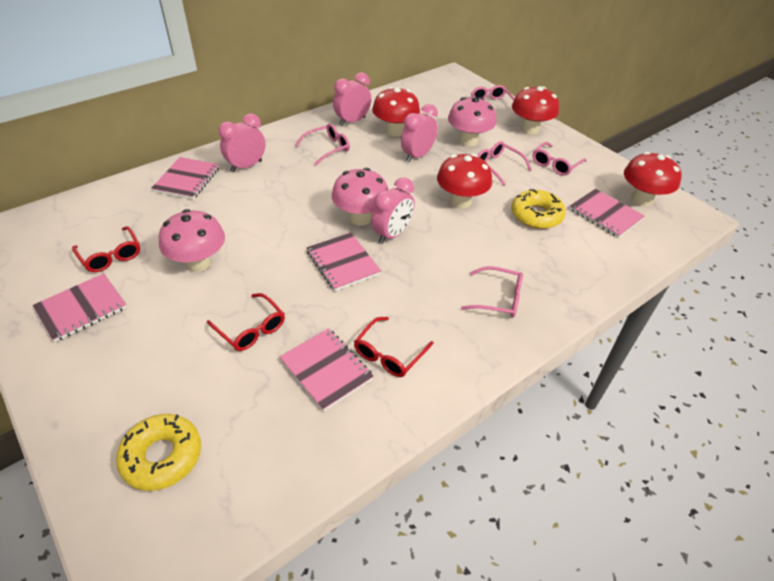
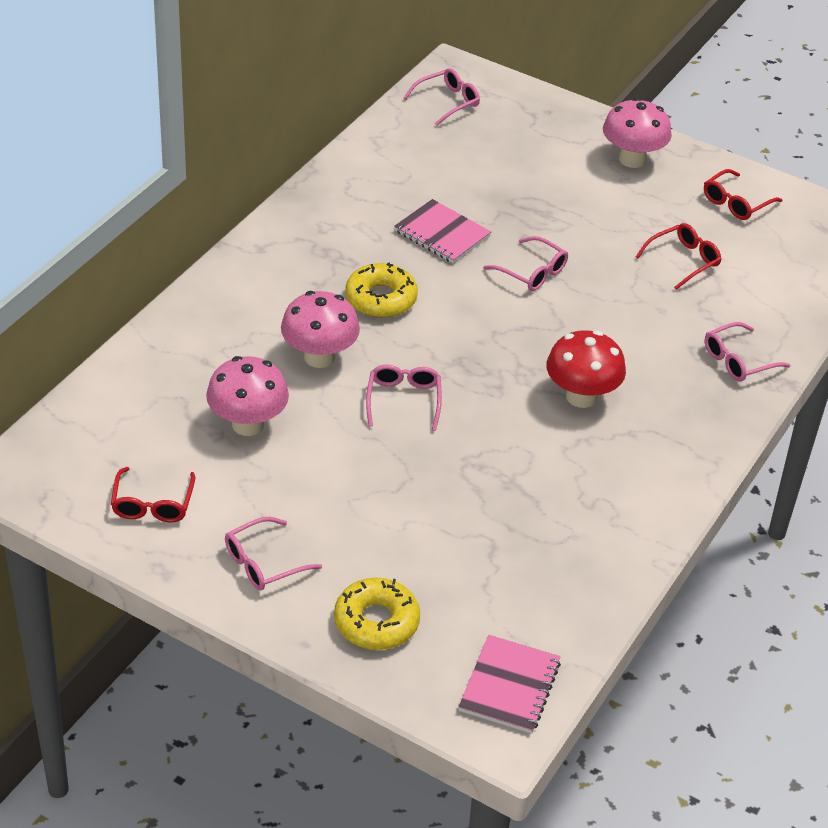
pink clock: [218,113,265,172] [333,72,371,126] [371,177,415,244] [401,104,438,162] = 4 -> none = 0
pink notebook: [33,273,127,342] [151,157,219,200] [279,328,374,411] [306,232,381,291] [569,189,645,238] = 5 -> [394,199,491,264] [459,635,561,734] = 2
red mushroom: [372,87,420,137] [437,154,492,209] [512,86,559,135] [624,152,682,206] = 4 -> [546,330,626,408] = 1

